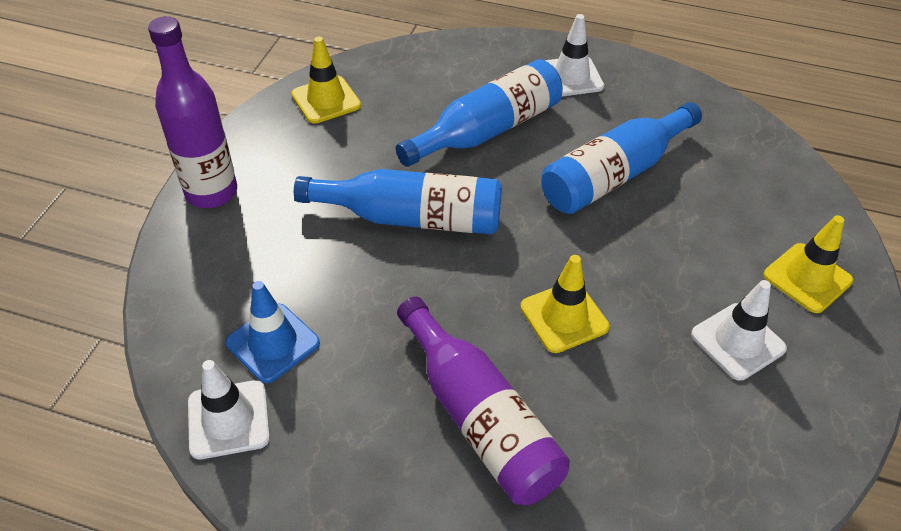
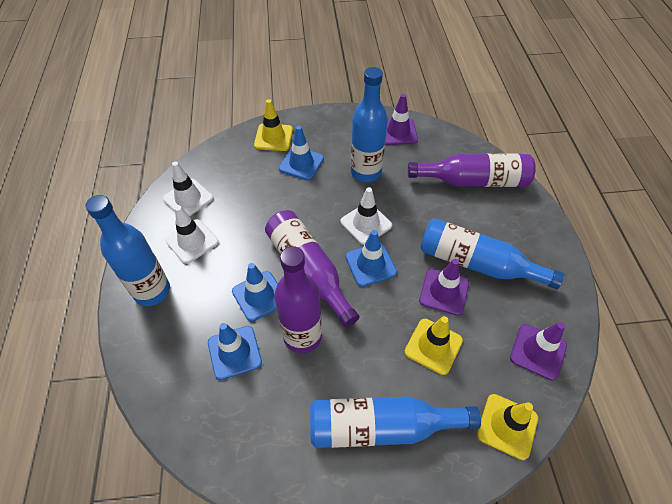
blue bottle: [294,169,502,234] [396,59,563,167] [541,102,702,214] = 3 -> [86,195,170,306] [310,397,481,448] [351,67,388,182] [420,218,564,289] = 4
blue traffic cone: [226,281,320,383] = 1 -> [208,323,262,380] [232,263,278,322] [279,126,324,181] [345,230,397,287] = 4
purple bottle: [148,16,237,208] [397,296,570,505] = 2 -> [265,210,359,328] [274,246,322,353] [408,153,536,187] = 3
purple traffic cone: none = 0 -> [385,94,418,145] [419,259,469,316] [510,322,567,380] = 3

